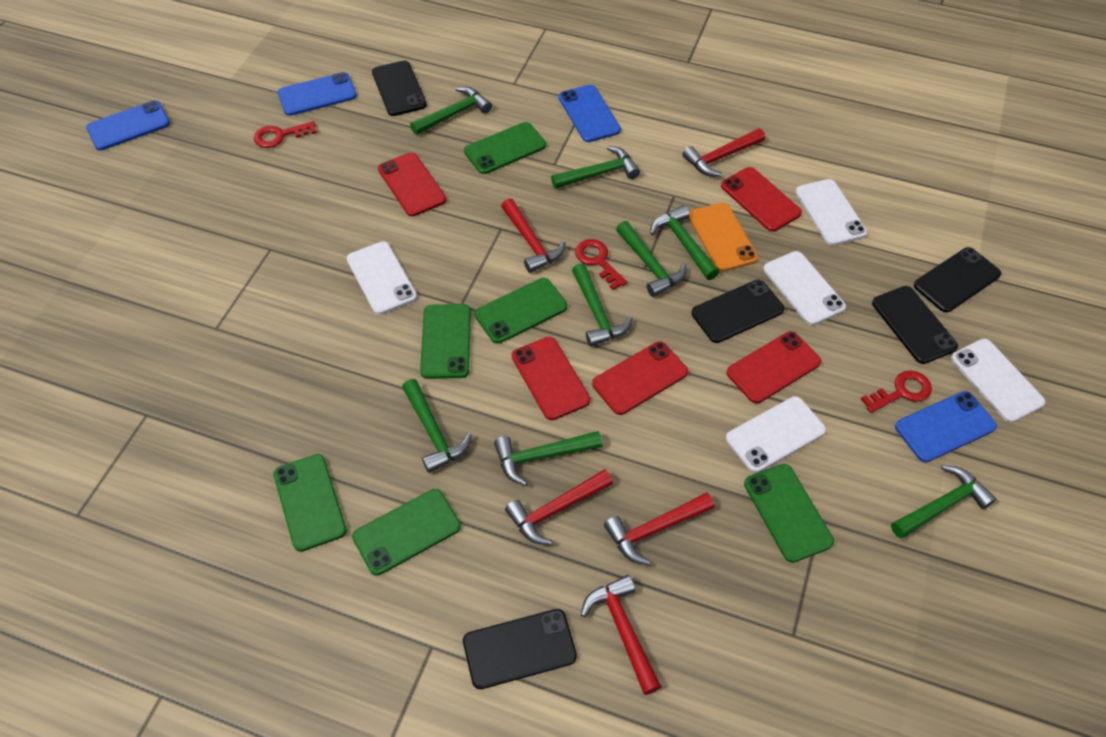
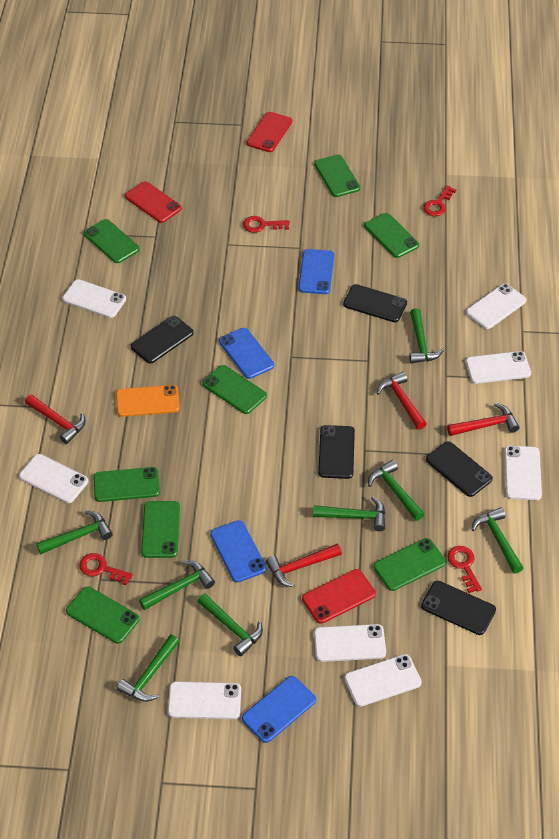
green phone: [273,454,347,552] [352,489,461,576] [420,304,471,379] [464,122,546,174] [475,278,567,344] [744,464,834,563] = 6 -> [66,586,140,644] [84,219,140,263] [93,467,160,502] [141,501,180,558] [202,365,267,414] [314,154,360,197] [364,213,419,258] [373,538,446,591] = 8
red hammer: [501,198,566,273] [505,469,613,545] [581,575,662,695] [604,492,714,565] [682,128,765,177] = 5 -> [25,394,86,444] [266,543,342,587] [377,372,427,430] [447,403,520,436] = 4
red key: [254,121,317,148] [575,239,627,290] [861,370,932,413] = 3 -> [79,553,133,585] [243,216,290,233] [423,186,456,216] [447,546,482,593] = 4
red phone: [378,152,446,216] [512,337,590,420] [592,341,688,415] [721,167,802,232] [726,331,821,404] = 5 -> [125,181,182,223] [247,112,292,152] [302,569,376,624] = 3
white phone: [347,241,417,315] [726,396,826,473] [763,251,846,325] [795,179,867,246] [951,339,1046,423] = 5 -> [19,454,88,503] [62,279,126,318] [168,681,241,719] [314,624,386,662] [344,654,422,707] [466,284,527,329] [466,351,531,384] [504,446,542,500] = 8

